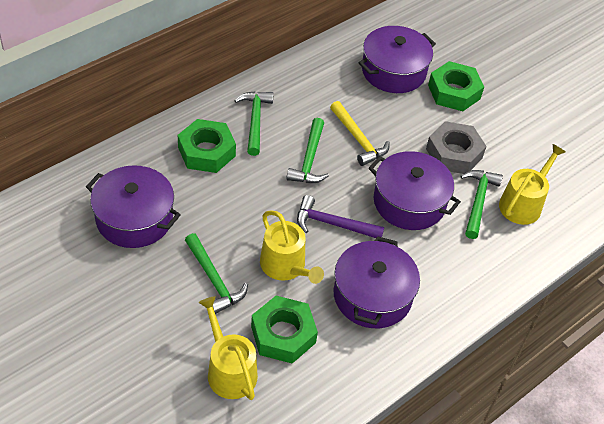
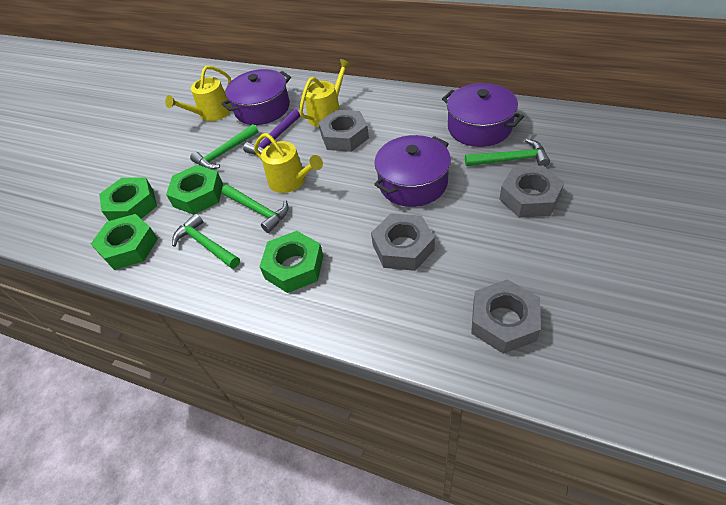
green nut: [178,119,236,173] [251,296,318,364] [428,61,484,111] = 3 -> [91,214,158,270] [99,177,157,221] [166,165,223,215] [259,231,323,293] = 4
grey nut: [426,121,487,174] = 1 -> [318,110,369,152] [371,214,435,271] [471,279,541,354] [499,165,564,218] = 4
purple pot: [86,165,181,248] [333,236,420,328] [359,26,436,93] [369,151,461,230] = 4 -> [221,69,291,125] [374,135,451,207] [442,83,524,147] = 3
yellow hammer: [330,101,390,166] = 1 -> none = 0

